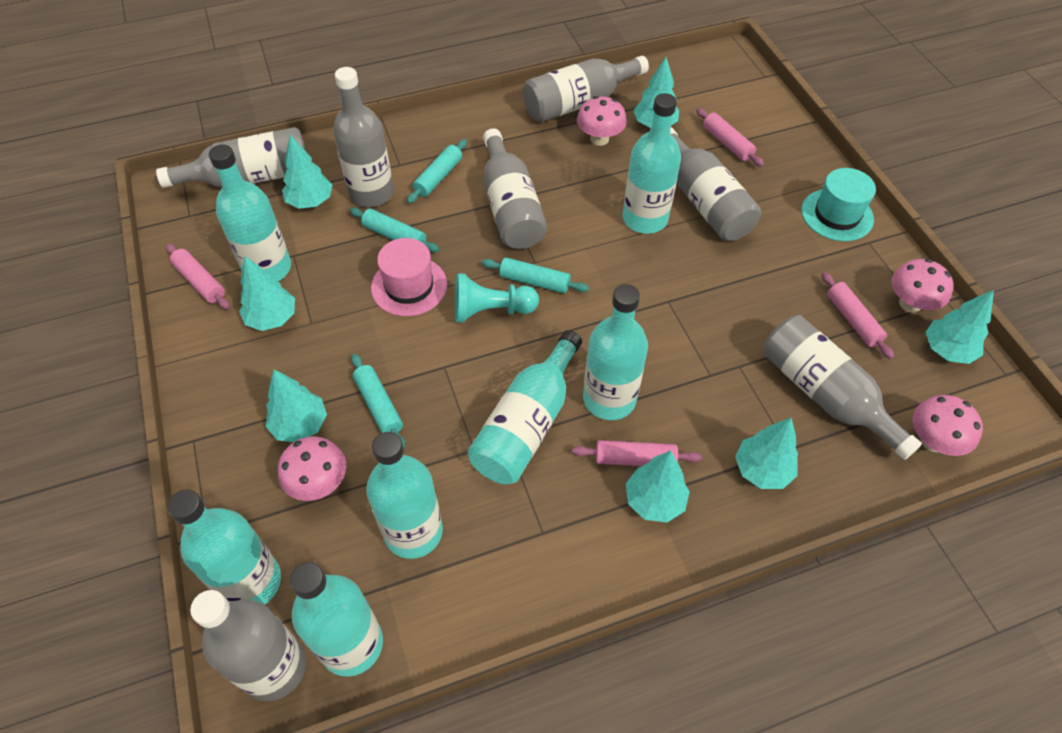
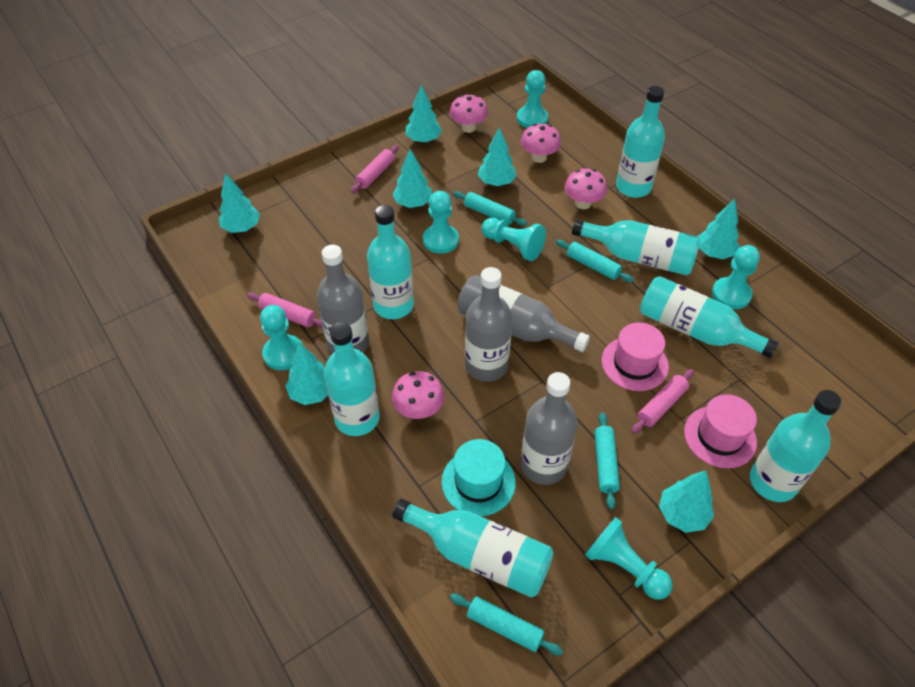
grey bottle: [156,127,306,188] [190,590,306,702] [333,67,394,207] [483,128,547,249] [523,56,649,122] [670,127,761,241] [763,315,922,460] = 7 -> [317,245,369,354] [458,275,590,352] [465,267,512,382] [521,372,578,485] = 4
pink hat: [371,238,447,316] = 1 -> [602,323,669,391] [684,394,757,468] = 2
pink rolling pin: [166,244,230,309] [572,440,702,466] [696,108,764,167] [821,272,894,359] = 4 -> [247,292,323,328] [351,145,399,193] [632,369,694,434] = 3
turquoise pawn: [455,273,539,322] = 1 -> [260,305,303,370] [423,191,459,254] [482,218,546,261] [517,70,548,128] [585,517,673,600] [712,245,760,309] = 6

